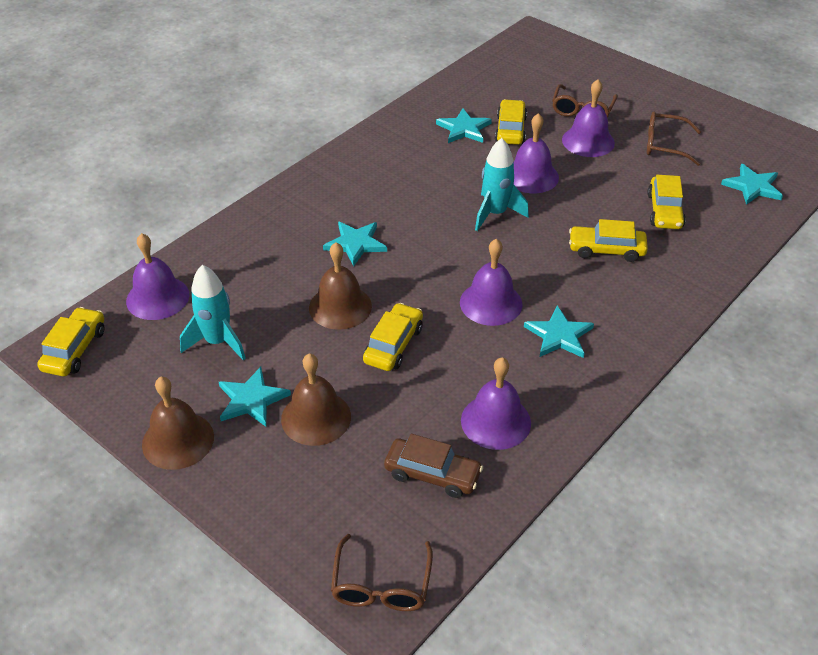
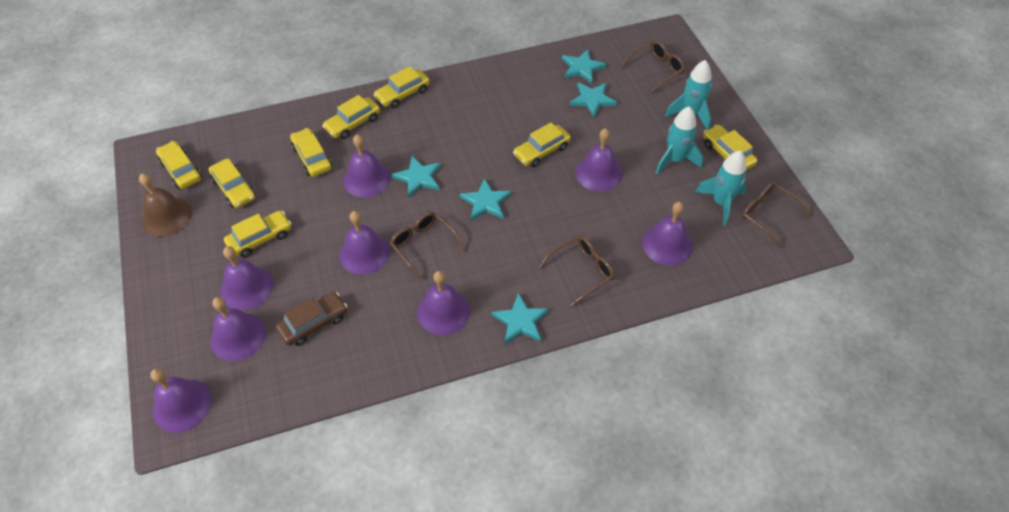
brown bell: [142,377,214,470] [281,353,351,446] [309,242,372,330] = 3 -> [139,173,192,237] = 1
brown glasses: [331,534,433,611] [552,84,618,118] [647,111,701,166] = 3 -> [390,212,465,280] [539,236,614,306] [621,41,685,93] [742,182,810,248] = 4
purple bell: [126,233,189,320] [460,238,522,326] [461,357,531,450] [514,113,559,193] [562,79,615,157] = 5 -> [151,368,212,433] [210,297,266,361] [220,246,274,310] [339,211,390,275] [343,134,390,198] [417,271,470,335] [575,128,622,191] [642,202,693,266] = 8
turquoise rocket: [180,265,246,360] [475,138,529,231] = 2 -> [656,106,703,174] [665,60,712,130] [695,151,746,226] = 3
yellow car: [37,307,105,376] [363,303,423,371] [495,99,527,145] [569,219,648,262] [647,175,686,229] = 5 -> [156,141,202,189] [209,158,256,208] [224,211,292,258] [290,128,332,177] [322,95,380,139] [373,66,430,108] [513,122,571,167] [703,125,757,170] = 8

